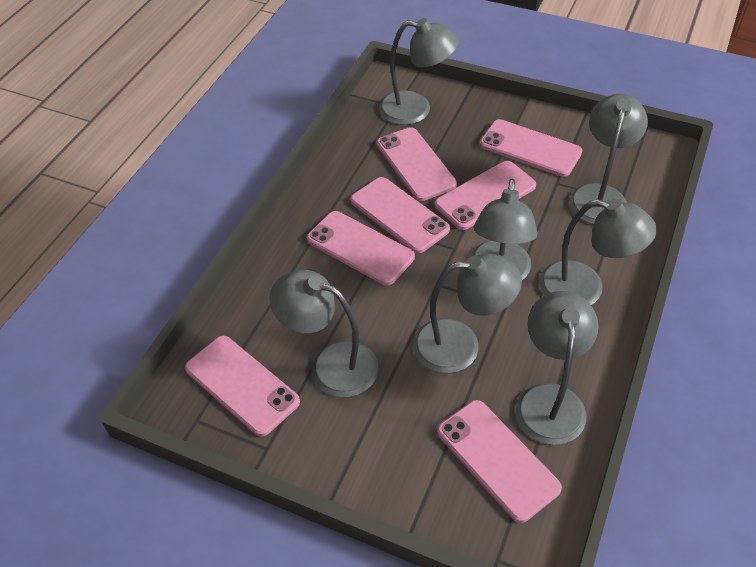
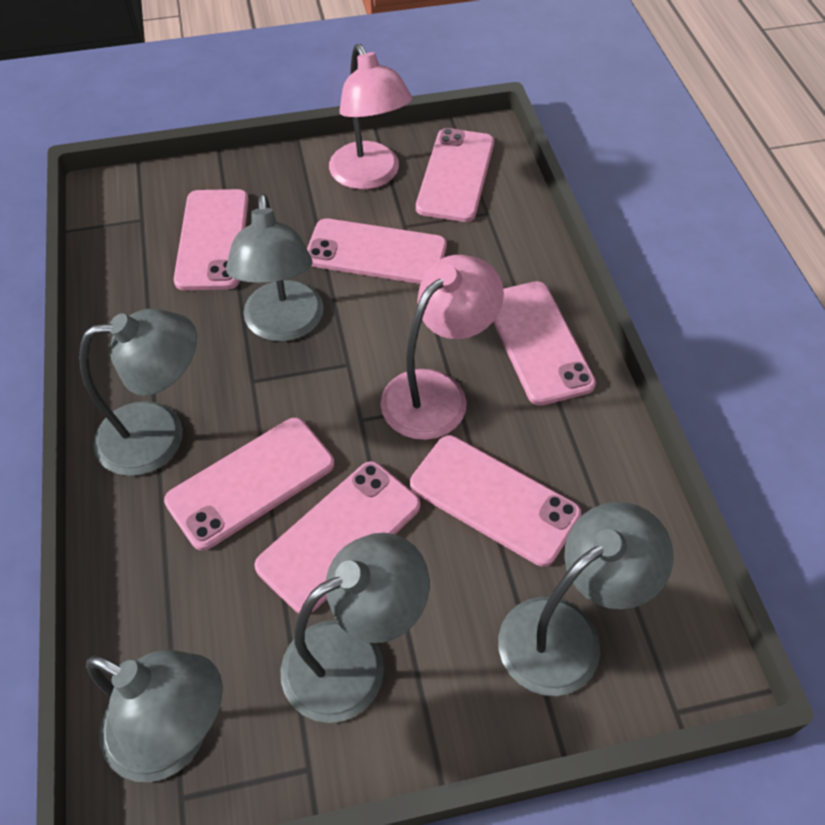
grey lamp: [269,270,378,397] [379,18,459,125] [413,253,522,373] [471,178,538,280] [516,291,599,445] [539,199,657,305] [569,93,648,225] = 7 -> [79,309,197,476] [86,650,223,782] [226,194,324,342] [280,533,430,723] [498,502,674,696] = 5
pink lamp: none = 0 -> [329,44,412,190] [381,255,504,440] = 2

